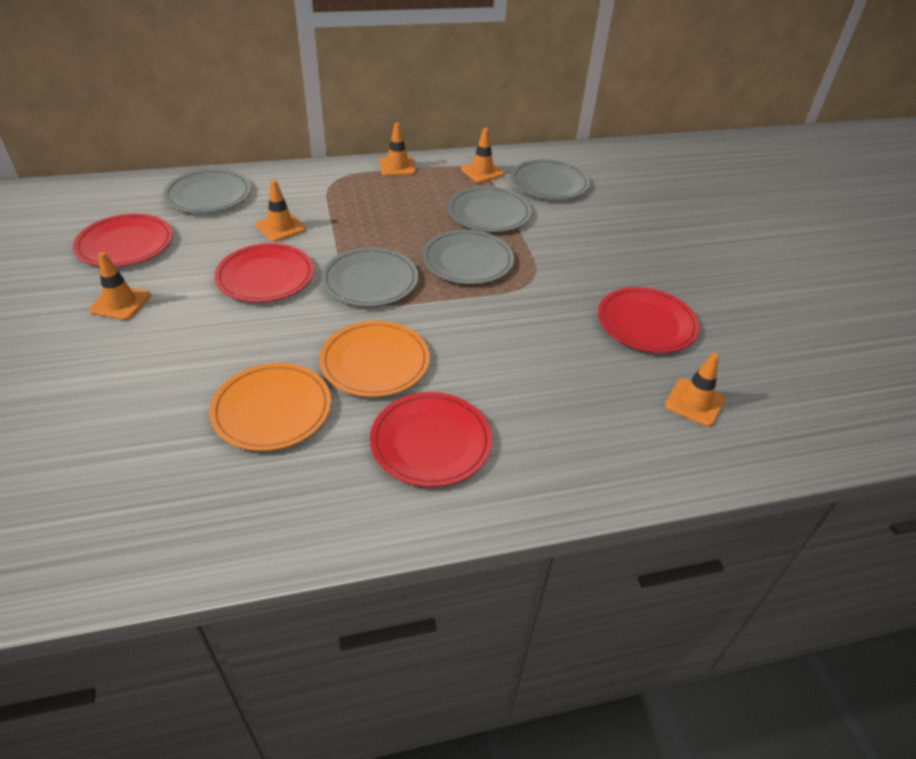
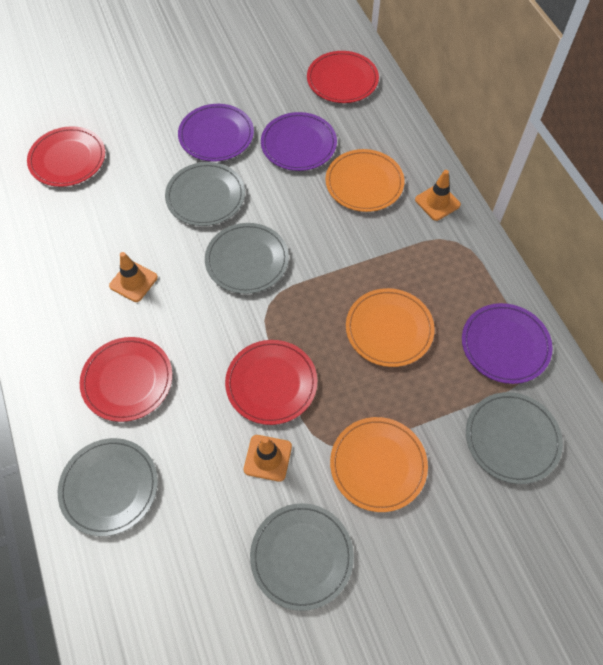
orange plate: [210,363,331,451] [319,321,430,397] = 2 -> [325,149,404,212] [330,417,428,512] [346,288,435,367] = 3
orange traffic cone: [89,252,151,320] [256,180,306,242] [380,122,416,176] [461,128,504,183] [665,353,725,427] = 5 -> [109,252,158,302] [244,435,292,482] [415,170,461,221] = 3
purple plate: none = 0 -> [178,104,254,162] [261,112,337,171] [462,303,553,384] = 3

